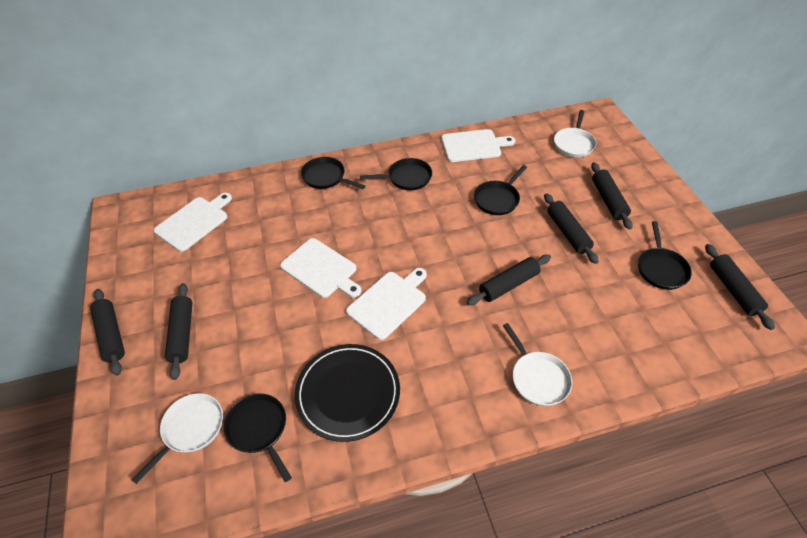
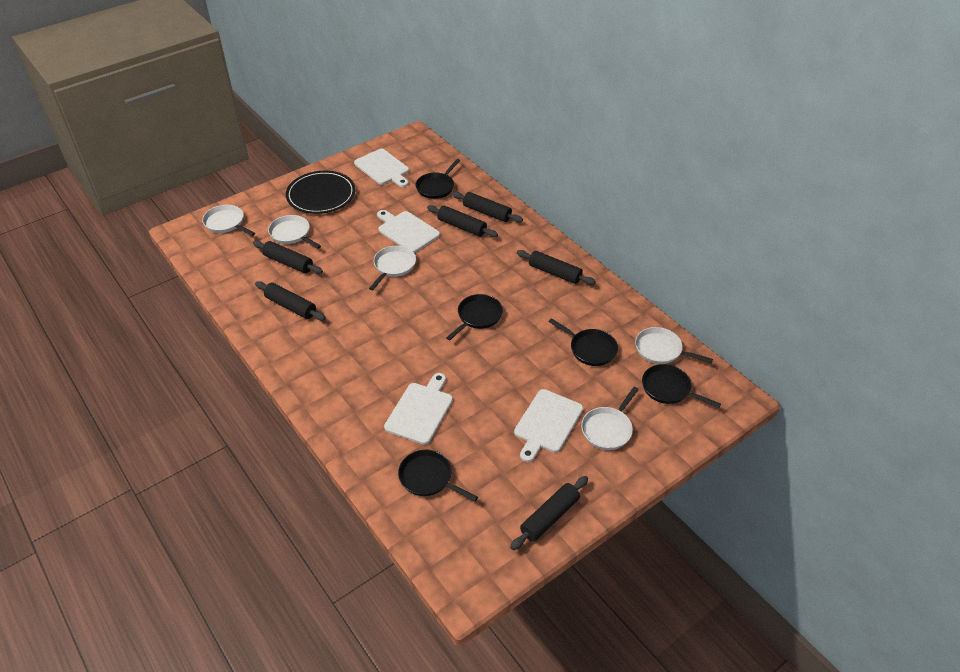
white pan: [131,393,223,484] [503,323,572,406] [554,110,597,157] = 3 -> [202,205,255,236] [268,215,321,249] [369,246,416,290] [581,387,639,450] [635,327,713,364] = 5

